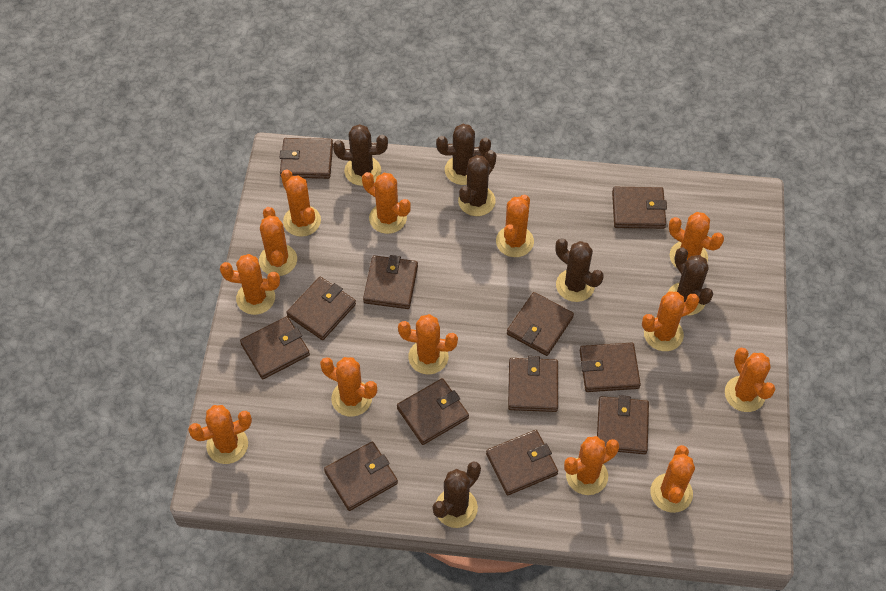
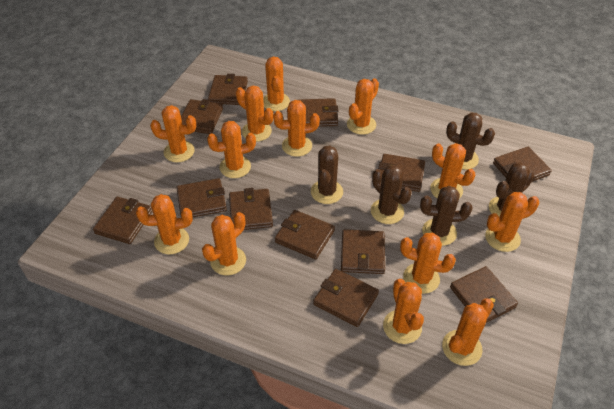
brown cactus: [333,124,388,186] [433,461,481,528] [436,124,491,185] [458,150,496,216] [556,238,604,302] [668,248,713,315] = 6 -> [311,146,343,204] [371,165,412,224] [420,186,473,246] [446,112,495,170] [489,162,534,217] = 5

